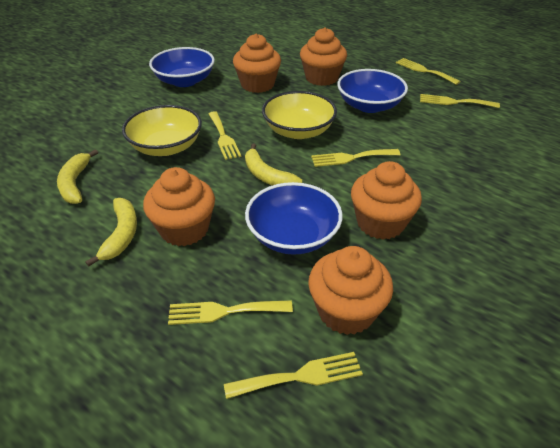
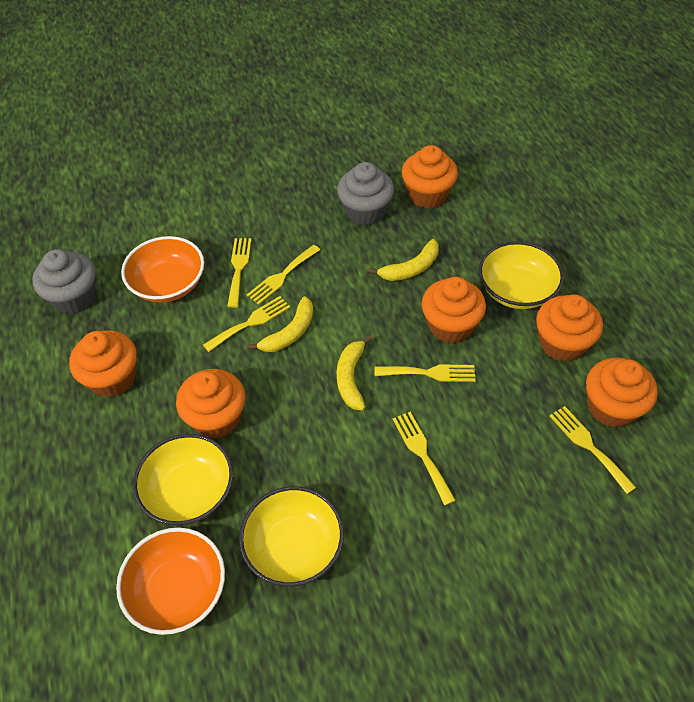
blue bowl: [149,47,215,87] [245,182,343,255] [337,69,408,113] = 3 -> none = 0
grey cupcake: none = 0 -> [32,249,95,314] [337,162,394,226] = 2
orange bowl: none = 0 -> [116,528,225,635] [121,236,204,303] = 2
orange cupcake: [143,167,215,246] [233,33,281,93] [300,27,347,86] [308,246,393,335] [351,161,422,239] = 5 -> [69,330,137,398] [176,369,245,439] [402,145,458,208] [422,277,486,343] [536,294,603,362] [586,358,658,428] = 6
yellow bowl: [122,105,202,156] [262,91,337,139] = 2 -> [133,434,233,525] [239,486,344,587] [479,241,564,309] = 3

